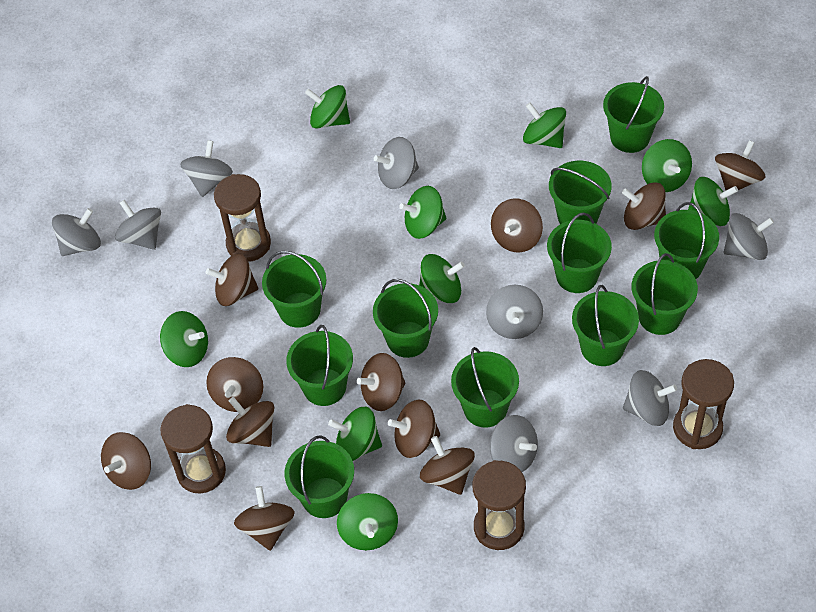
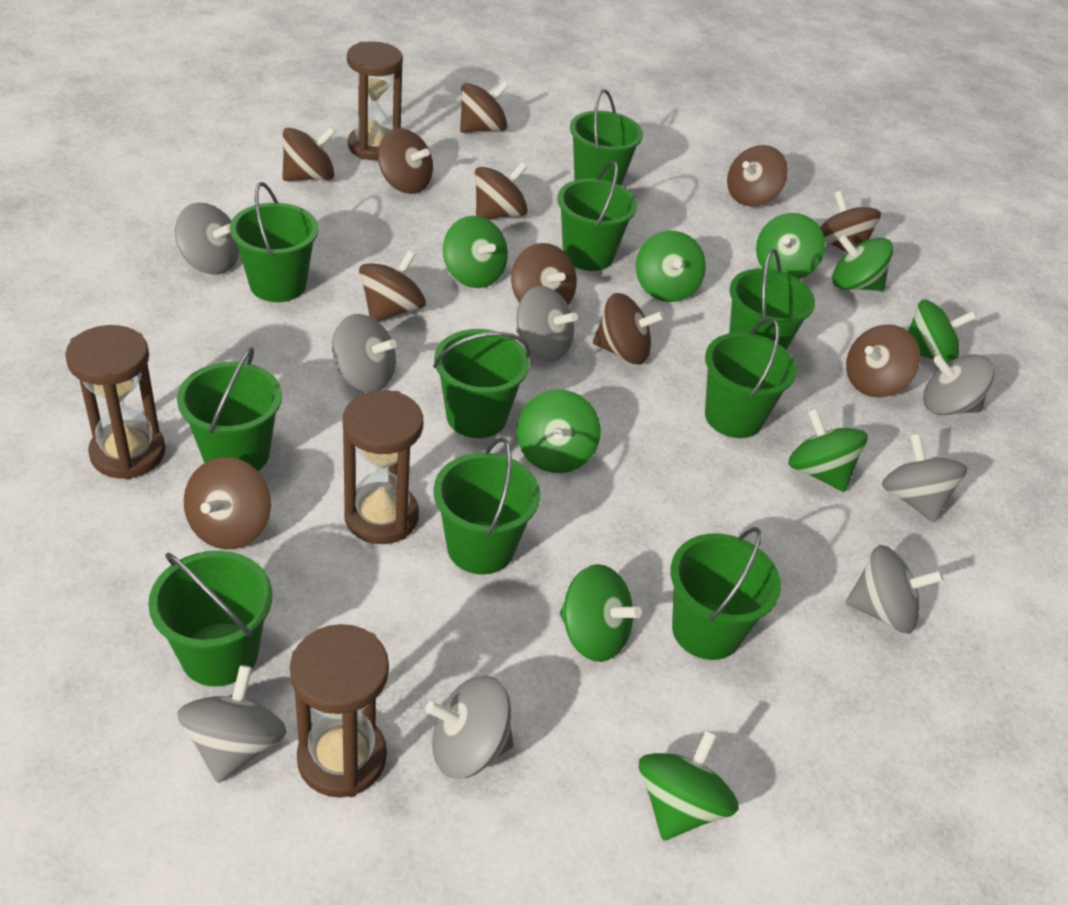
green bucket: [262,251,326,328] [285,435,354,518] [286,325,353,406] [373,279,438,358] [451,347,519,428] [547,213,612,293] [549,161,612,224] [572,285,639,366] [603,76,664,153] [632,253,698,335] [654,202,719,279] = 11 -> [148,551,272,687] [177,347,282,471] [230,182,318,302] [433,329,530,438] [433,437,540,575] [557,161,637,271] [570,89,643,186] [671,527,781,660] [705,318,797,438] [729,249,815,350] = 10

